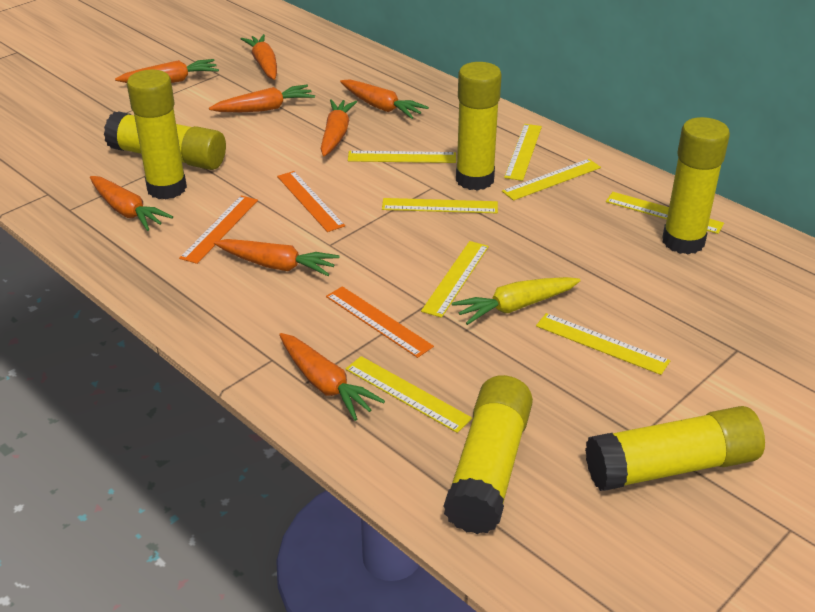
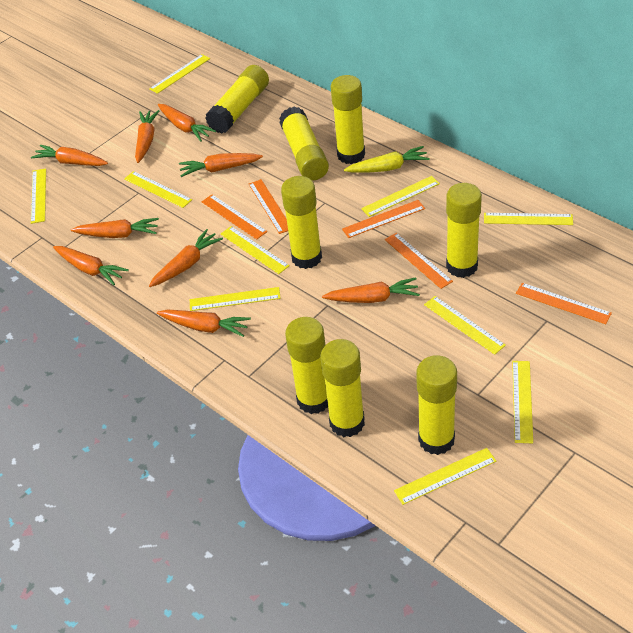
orange carrot: [90,176,173,231] [115,59,219,83] [209,84,315,112] [214,239,339,276] [241,34,277,80] [279,333,385,421] [321,99,357,156] [340,79,429,119] = 8 -> [31,144,108,166] [53,246,129,285] [71,218,159,238] [135,110,159,163] [149,229,223,287] [157,309,251,337] [158,104,216,142] [179,153,263,177] [322,277,420,303] = 9
orange ruler: [179,196,258,264] [277,171,345,232] [326,286,434,358] = 3 -> [201,195,267,240] [249,179,288,234] [342,200,425,238] [385,233,453,289] [516,283,612,324] = 5
yellow glue stick: [104,111,226,170] [127,70,187,200] [443,375,533,534] [456,62,502,191] [585,406,765,491] [662,117,730,254] = 6 -> [205,65,269,134] [279,107,329,181] [281,176,322,269] [285,317,328,414] [320,339,365,437] [331,75,365,164] [416,355,457,455] [446,183,482,278] = 8
yellow ruler: [346,356,472,433] [348,151,456,163] [382,198,498,213] [421,241,489,318] [502,159,601,201] [504,124,542,181] [536,313,670,375] [606,192,724,234] = 8 -> [31,169,46,224] [124,171,192,208] [149,54,210,94] [190,287,281,311] [221,226,290,274] [361,176,440,217] [394,448,496,505] [424,296,506,355] [484,213,573,225] [512,361,533,443] = 10

